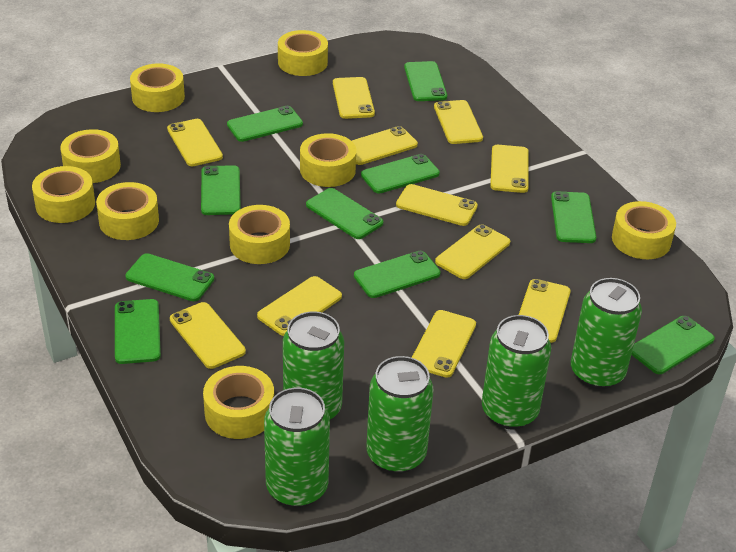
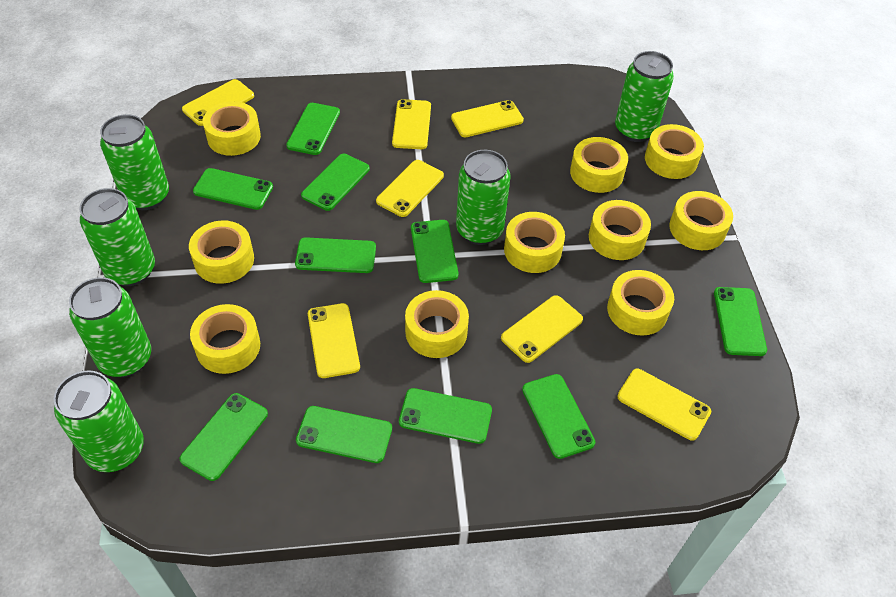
green can: [264,388,330,508] [283,311,344,420] [366,356,434,474] [482,315,551,429] [571,278,642,389] = 5 -> [54,370,144,472] [69,277,151,377] [79,188,155,286] [100,114,169,210] [456,150,511,245] [615,51,674,142] = 6
yellow phone: [167,119,223,166] [170,302,246,369] [257,276,342,336] [333,77,375,119] [352,126,418,165] [396,184,478,226] [412,310,476,378] [434,100,483,144] [435,224,510,279] [490,145,529,193] [519,279,571,343] = 11 -> [182,79,254,126] [308,303,360,378] [376,160,444,217] [392,99,431,149] [451,100,524,137] [501,295,583,363] [617,369,711,441] = 7
yellow tape: [32,166,95,223] [60,129,121,183] [96,182,159,240] [130,63,185,112] [203,366,274,439] [229,205,290,264] [278,30,328,76] [300,133,356,187] [612,201,676,259] = 9 -> [189,221,254,284] [190,304,260,374] [203,101,261,156] [405,290,469,358] [504,212,565,273] [570,137,628,193] [589,200,651,260] [607,270,674,336] [645,124,704,179] [669,191,733,250] = 10

